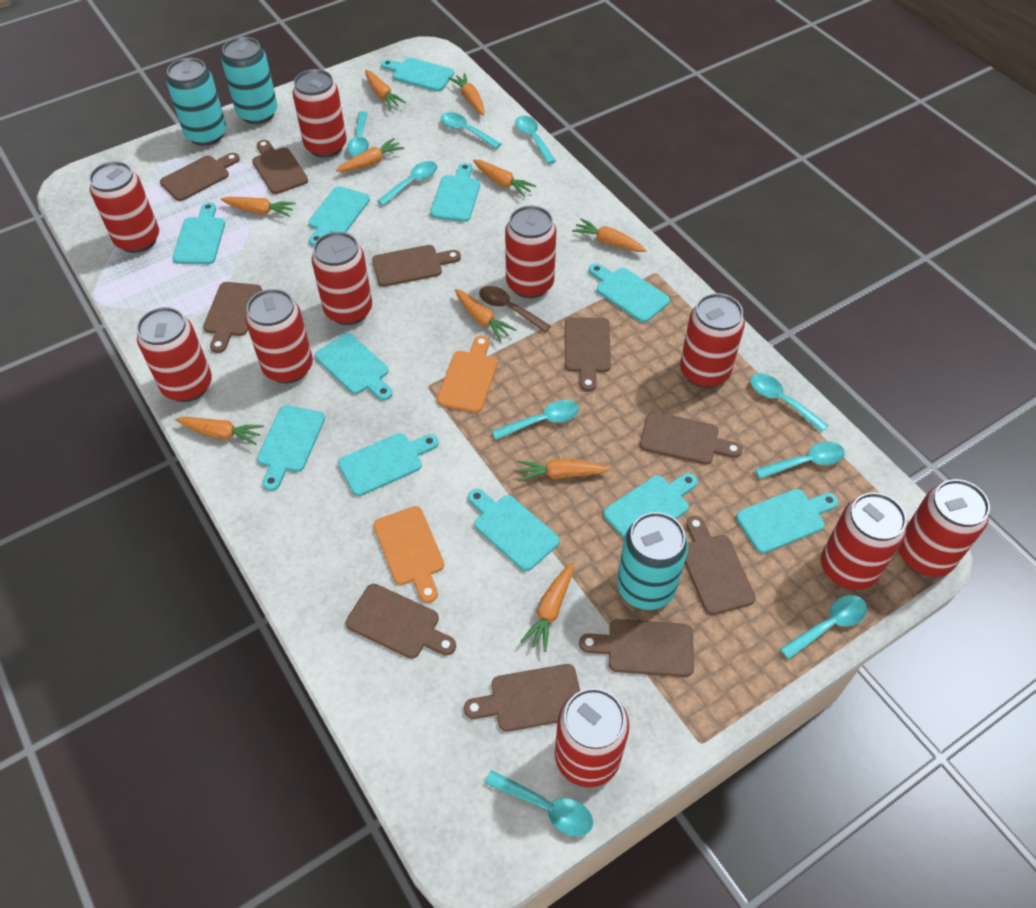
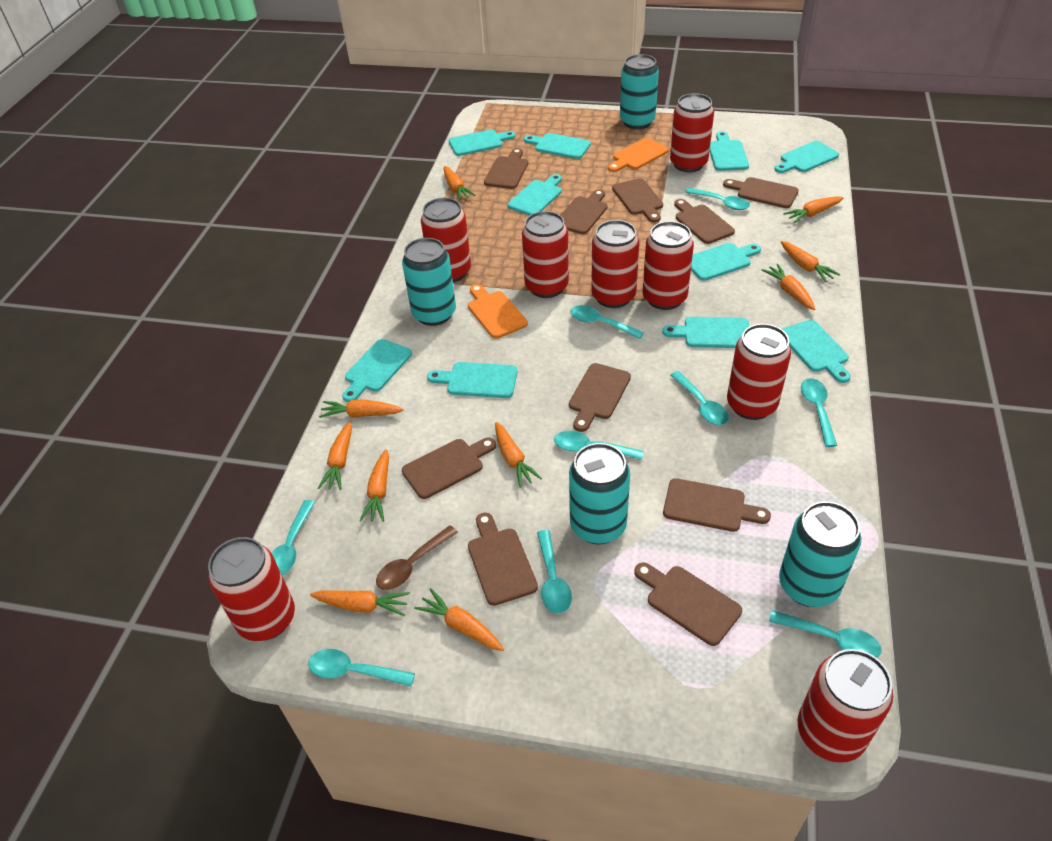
red can: [89,161,159,253] [137,307,212,402] [245,289,313,384] [293,69,347,158] [312,232,372,325] [505,205,556,298] [555,688,629,787] [680,293,745,388] [821,492,907,590] [899,479,990,577] = 10 -> [208,537,295,641] [421,198,471,282] [522,211,569,298] [591,220,639,308] [643,221,694,310] [670,93,714,172] [727,324,791,420] [797,649,893,763] = 8
turquoise can: [167,58,226,146] [222,37,277,124] [617,512,688,610] = 3 -> [402,238,456,326] [569,443,630,545] [620,54,659,129] [779,501,861,607] = 4
turquoise cutting board: [172,202,225,264] [257,405,325,491] [308,186,370,246] [315,333,392,400] [338,433,439,496] [381,58,454,92] [430,163,480,222] [468,489,560,571] [589,263,670,323] [603,473,698,539] [736,489,838,554] = 11 -> [342,339,412,402] [427,362,517,398] [449,129,516,156] [508,174,562,216] [524,133,591,159] [662,317,749,348] [691,243,761,281] [710,131,749,171] [775,141,839,173] [782,320,851,383] = 10

